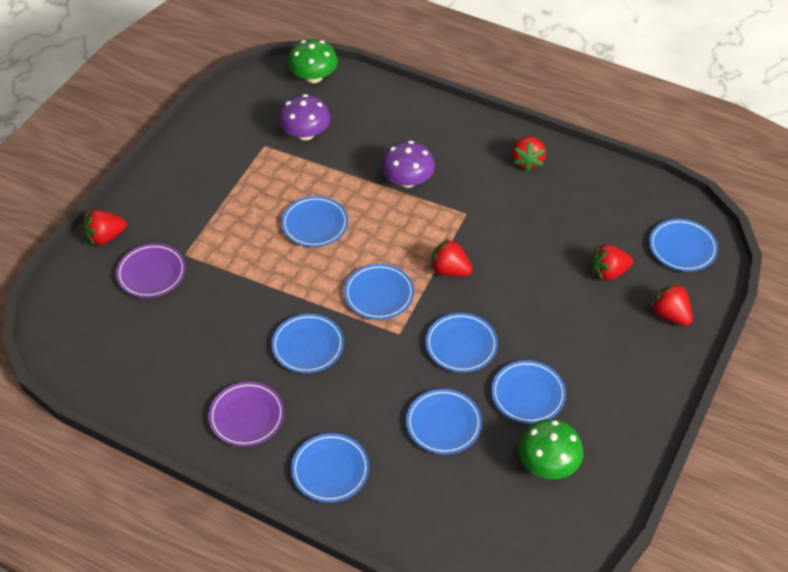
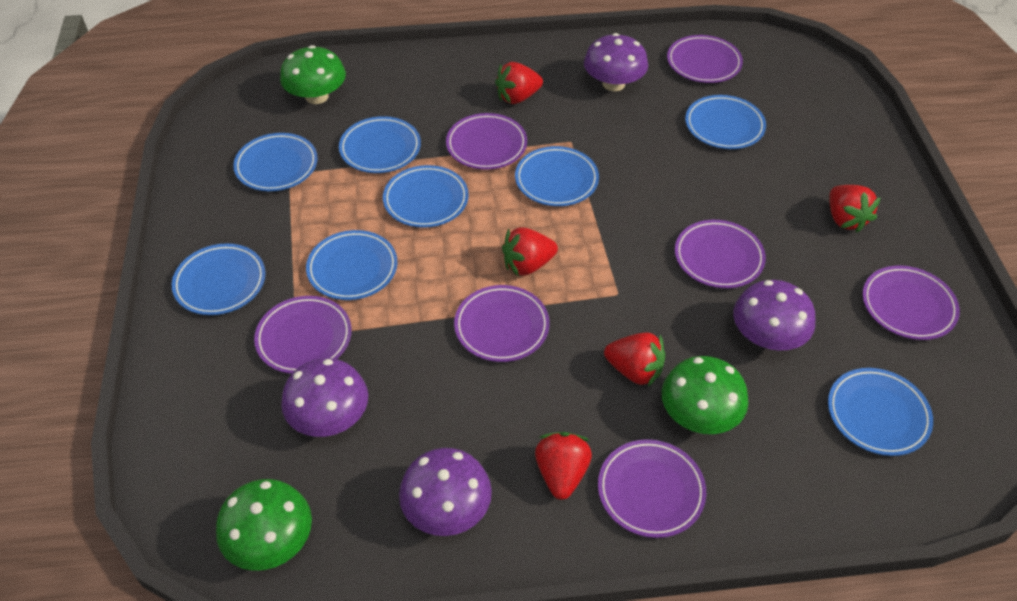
green mushroom: [288,39,338,83] [518,419,583,479] = 2 -> [216,479,312,571] [280,45,346,104] [662,356,748,434] = 3
purple mushroom: [278,94,331,140] [381,141,435,188] = 2 -> [281,358,368,437] [399,448,492,536] [584,33,648,91] [733,280,815,351] = 4
purple plate: [116,243,186,298] [208,382,284,447] = 2 -> [254,296,352,374] [446,113,527,170] [454,285,550,362] [598,439,706,538] [667,35,743,83] [675,220,766,288] [862,265,960,340] = 7

